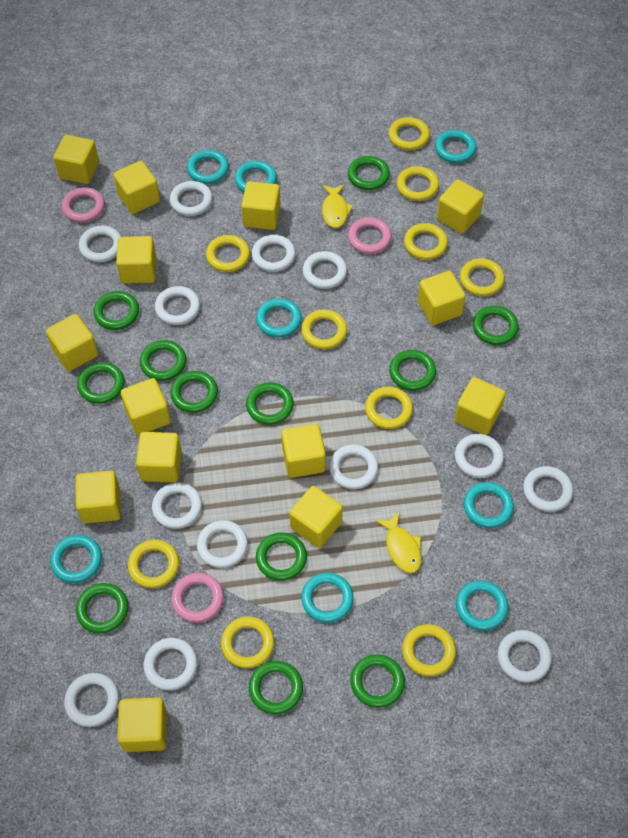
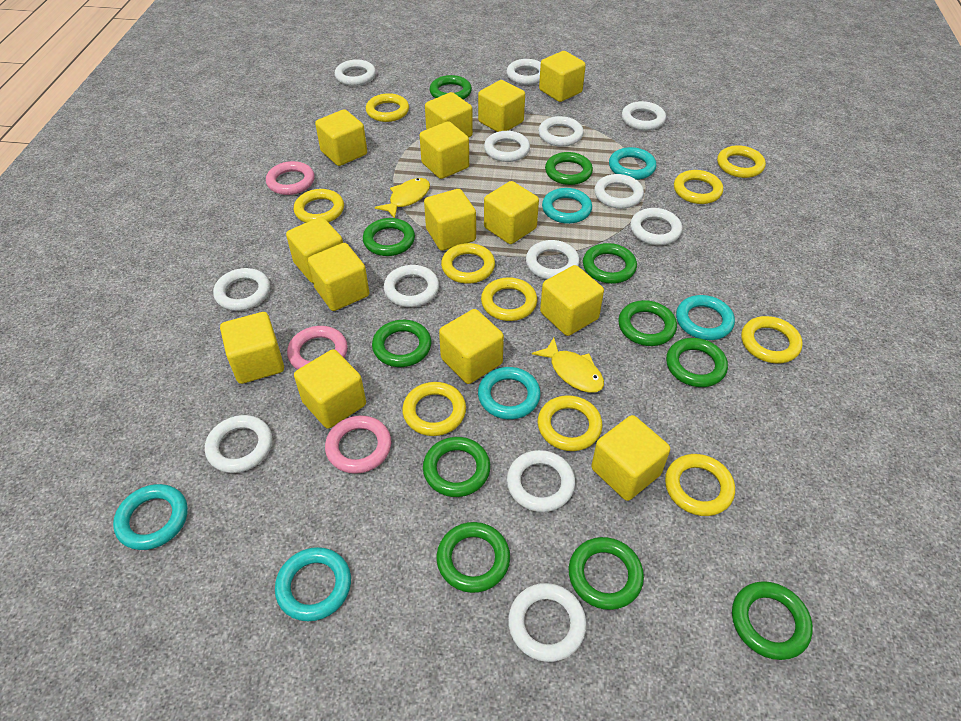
green ring: [76,583,129,633] [77,362,125,404] [94,291,139,330] [140,340,186,381] [170,371,218,413] [246,382,294,425] [249,661,303,714] [256,532,307,581] [348,156,390,190] [351,654,405,708] [389,350,436,391] [473,305,519,345] = 12 -> [363,218,415,256] [372,320,431,367] [423,437,490,497] [430,75,472,100] [437,522,510,593] [545,152,593,185] [569,537,644,610] [583,243,637,284] [618,300,677,346] [666,338,728,387] [732,581,813,660] = 11
turquoise ring: [50,535,102,583] [187,150,229,184] [235,161,277,192] [256,298,302,338] [301,573,354,623] [435,130,477,163] [456,580,509,631] [464,482,514,528] = 8 -> [113,484,188,550] [275,547,351,621] [478,367,541,419] [542,188,592,224] [609,147,656,180] [676,295,735,340] = 6

